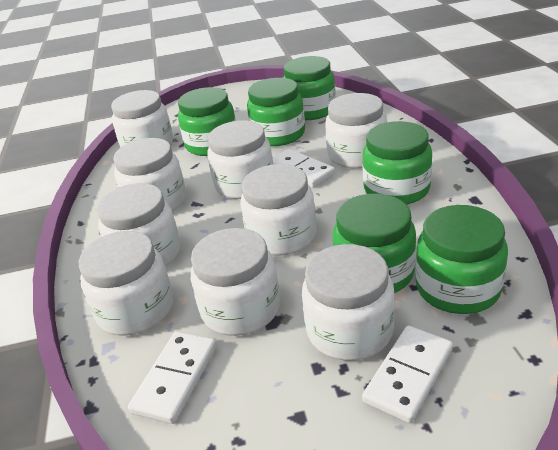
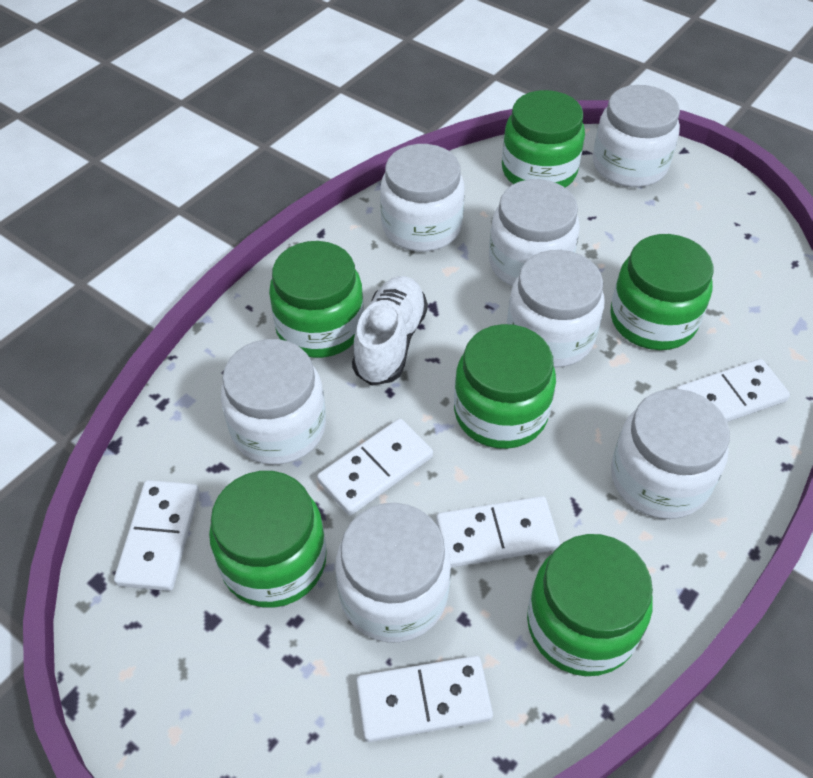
white domino: [128,332,217,424] [273,149,335,188] [362,326,453,423] = 3 -> [114,480,200,591] [317,419,433,516] [356,656,493,742] [436,496,560,568] [676,359,790,422] = 5
white jar: [79,231,173,335] [97,183,180,266] [111,90,173,148] [113,138,186,211] [191,228,280,336] [207,120,273,199] [240,164,316,256] [302,244,395,361] [325,93,387,168] = 9 -> [221,339,326,465] [336,503,451,643] [380,144,465,252] [489,179,580,286] [507,250,605,368] [593,85,680,187] [611,389,730,519] = 7
white shoe: none = 0 -> [352,276,428,386] = 1

